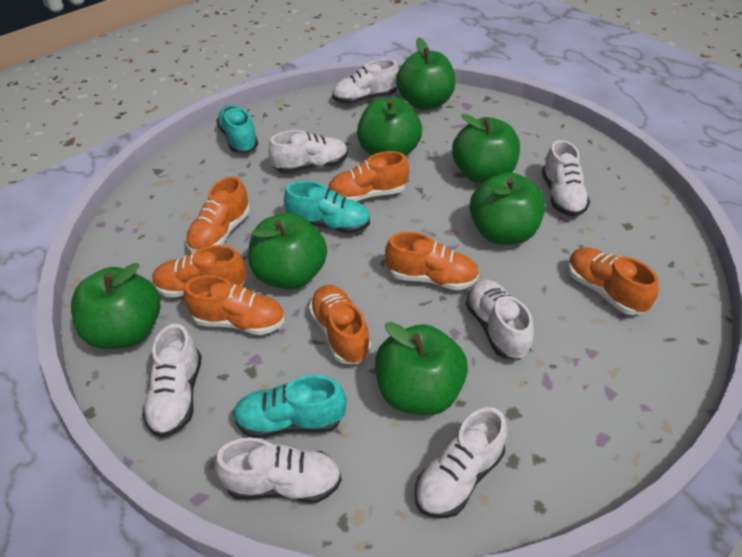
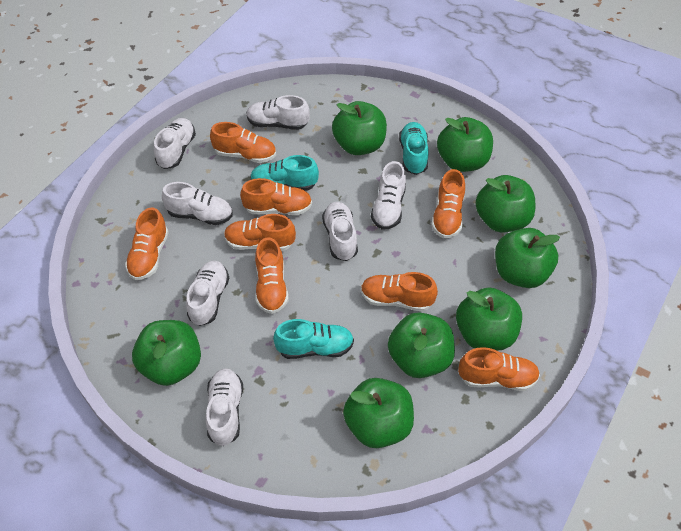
green apple: [71,263,160,349] [248,213,327,290] [357,97,422,156] [375,322,468,415] [396,37,455,110] [452,114,520,184] [470,172,545,245] = 7 -> [132,320,201,386] [332,101,387,155] [343,378,414,448] [388,312,455,378] [437,117,493,172] [456,287,522,351] [475,175,535,233] [495,228,560,288] = 8
orange shoe: [152,245,247,297] [184,275,285,335] [185,176,250,253] [309,285,371,364] [328,151,409,201] [385,232,479,290] [568,248,658,315] = 7 -> [125,207,169,280] [210,122,276,163] [224,214,296,251] [240,178,312,215] [255,237,288,314] [361,272,438,312] [431,169,465,238] [458,347,540,391] = 8

